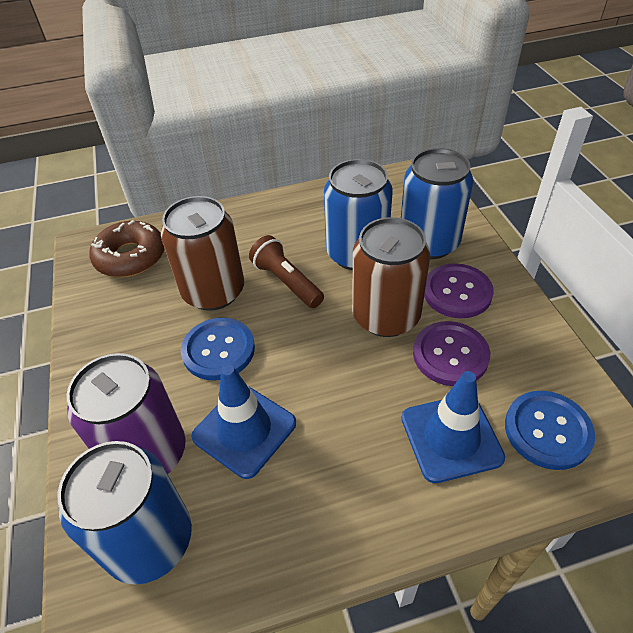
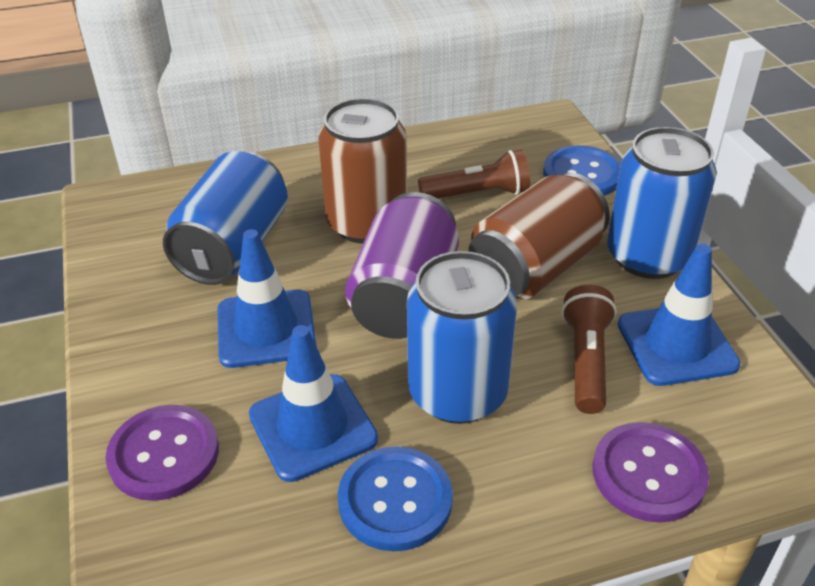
blue traffic cone: [191,364,296,479] [402,371,505,483] = 2 -> [218,229,317,368] [249,325,378,482] [618,244,741,386] = 3
brown donut: [89,220,164,277] = 1 -> none = 0
brown flashlight: [249,235,324,308] = 1 -> [418,150,530,199] [562,285,617,414] = 2

